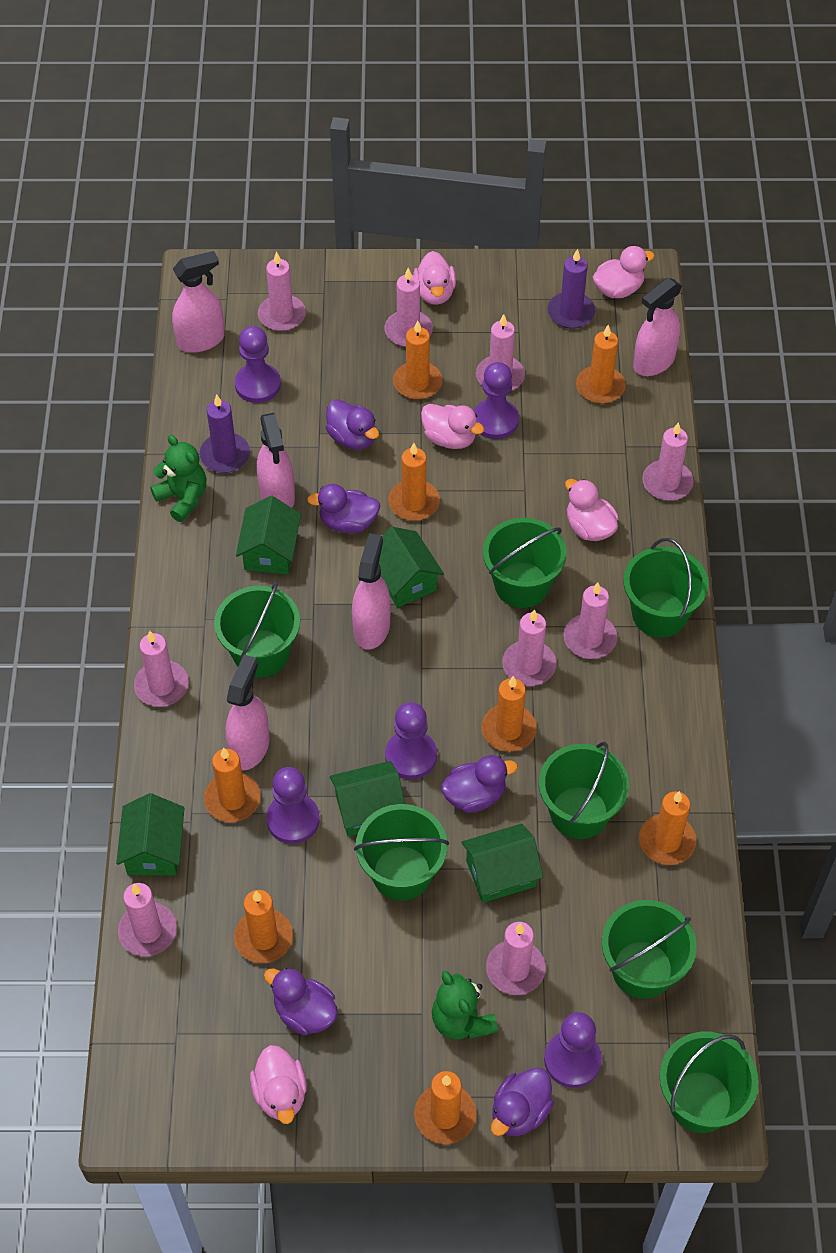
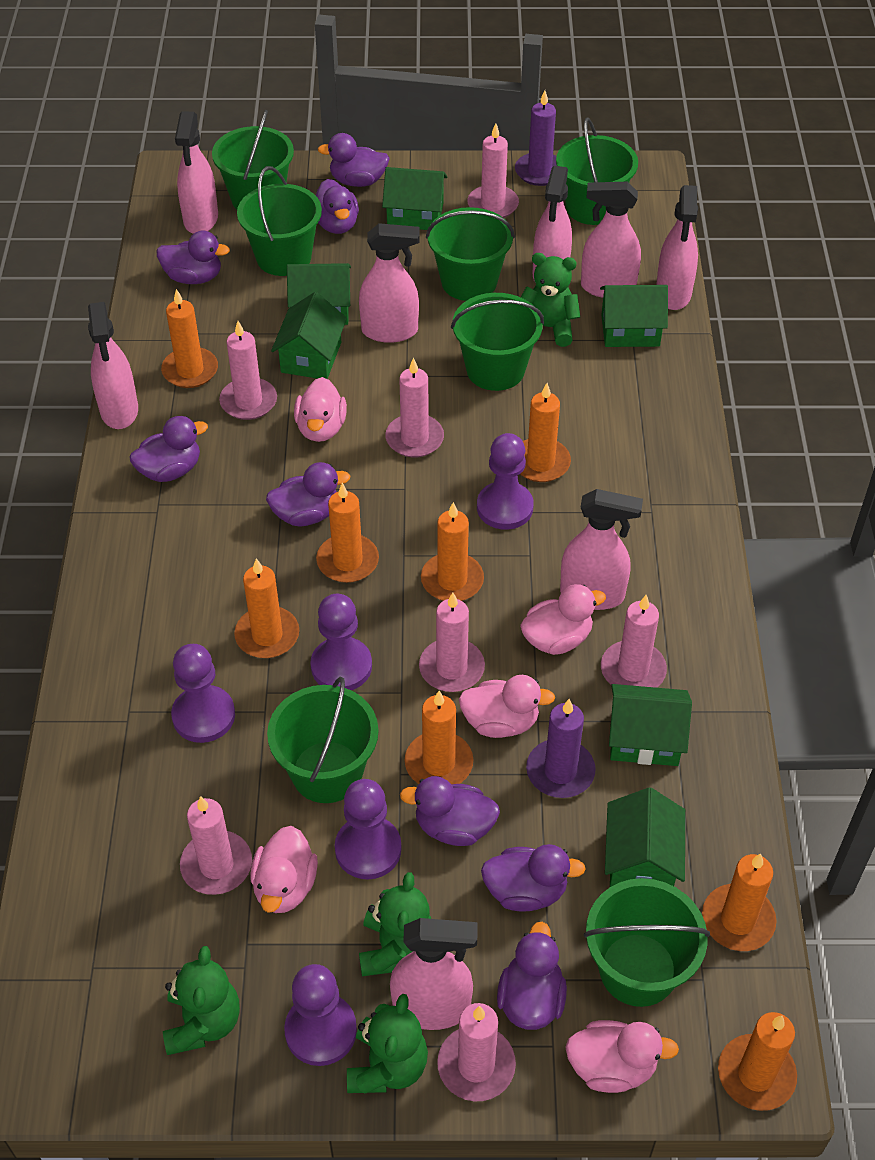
green house: [116,793,185,876] [236,496,301,575] [330,761,405,837] [379,527,444,608] [461,824,543,903] = 5 -> [271,292,347,379] [287,263,351,325] [382,167,447,230] [600,285,668,347] [605,788,685,887] [609,684,692,766] = 6
green teddy bear: [150,435,207,522] [432,971,498,1039] = 2 -> [163,946,240,1055] [347,994,428,1094] [359,872,431,976] [521,253,580,347] = 4
pink candle: [118,883,177,956] [134,631,189,707] [258,251,306,331] [384,268,433,347] [476,314,525,391] [486,922,546,995] [502,610,557,686] [563,583,617,659] [642,422,694,501] = 9 -> [180,796,252,895] [219,321,277,420] [385,358,444,458] [419,593,485,692] [437,1003,516,1101] [468,123,519,218] [601,595,667,688] = 7
pink spray bottle: [172,251,225,353] [225,655,269,771] [257,413,295,508] [352,533,391,650] [633,278,682,376] = 5 -> [88,302,138,429] [175,111,218,234] [359,223,420,343] [390,918,478,1030] [533,166,572,282] [560,489,643,610] [581,182,641,298] [656,185,698,310] = 8
purple duck: [264,968,338,1036] [307,484,380,534] [326,399,379,450] [441,755,518,813] [491,1068,554,1136] = 5 -> [130,416,208,482] [157,231,230,284] [266,462,350,526] [316,179,359,234] [318,133,390,187] [400,776,500,846] [481,844,586,912] [497,922,567,1030] = 8

